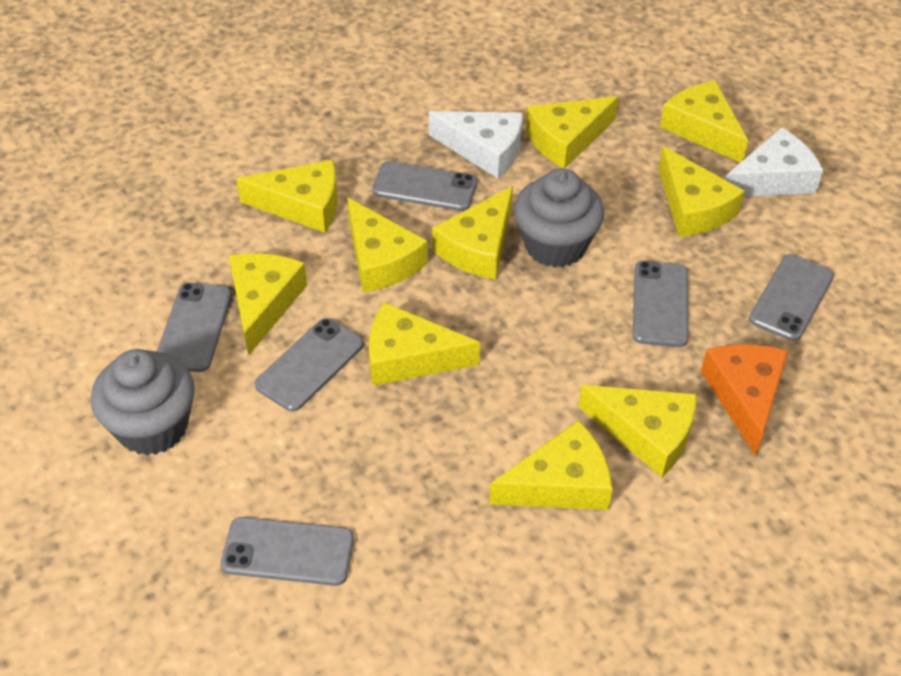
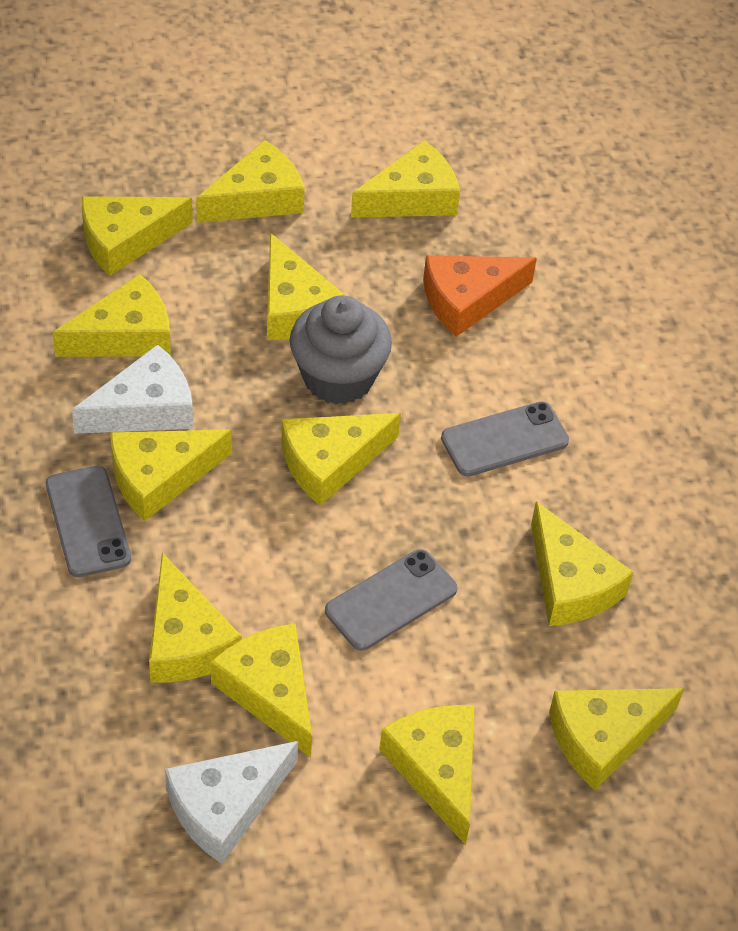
grey cupcake: [91,349,195,455] [514,168,604,268] = 2 -> [290,295,392,404] = 1
grey phone: [157,283,232,372] [221,517,354,586] [255,318,364,412] [372,161,477,211] [633,261,688,347] [749,254,834,341] = 6 -> [46,466,131,577] [325,549,457,651] [441,401,569,477] = 3
yellow cheese: [229,253,307,356] [236,160,338,233] [347,197,428,293] [369,302,480,386] [432,186,513,280] [489,420,613,510] [526,96,618,168] [578,385,697,477] [658,146,744,237] [660,81,748,163] = 10 -> [53,274,171,357] [81,196,193,276] [110,429,232,521] [149,553,242,683] [196,140,305,223] [211,623,312,758] [267,233,346,340] [281,413,401,506] [351,140,460,218] [379,705,474,845] [531,502,633,626] [549,688,684,790] = 12

